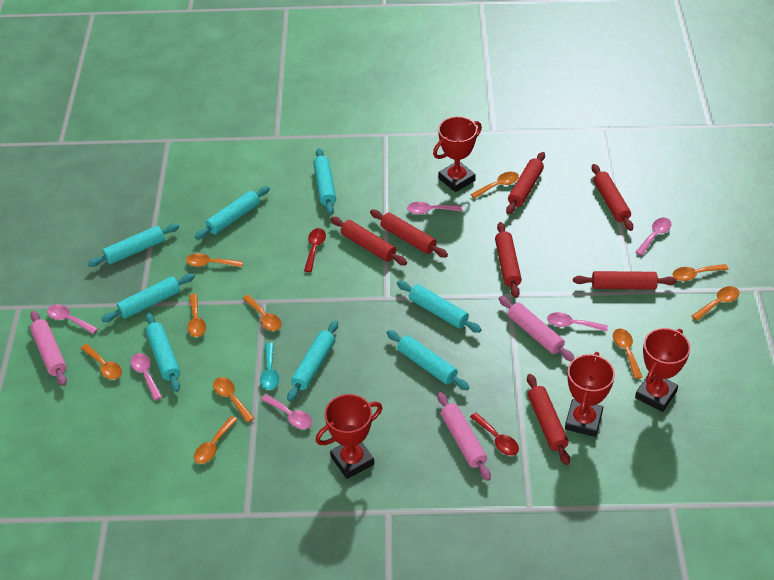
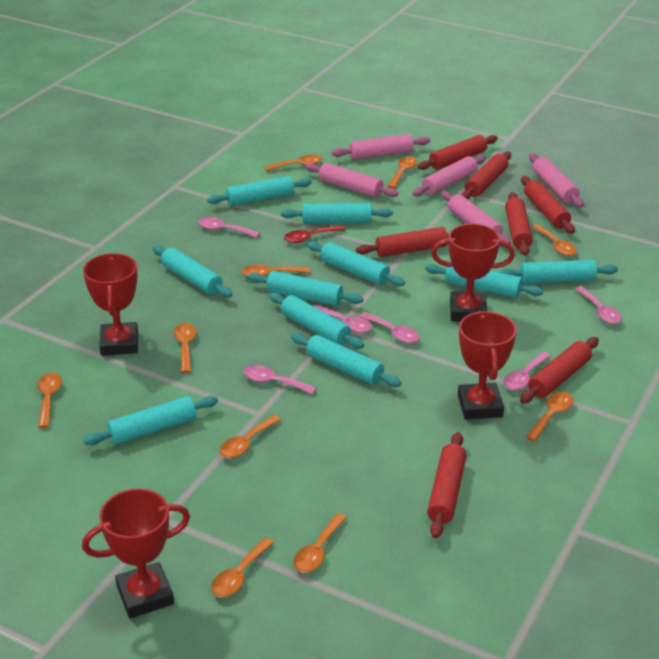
pink rolling pin: [30,311,67,386] [438,392,491,481] [499,296,575,361] = 3 -> [305,163,398,197] [332,134,430,160] [413,155,486,197] [441,191,511,245] [529,154,584,208] = 5
red spoon: [304,228,326,272] [470,412,519,456] = 2 -> [284,225,346,243] = 1
turquoise rolling pin: [87,224,179,267] [101,274,195,322] [145,313,180,392] [195,186,270,239] [287,320,338,401] [313,148,336,215] [387,330,469,390] [397,281,482,333] = 8 -> [83,396,218,445] [152,245,233,298] [207,176,312,206] [248,271,363,306] [269,292,364,349] [281,203,393,223] [291,333,401,387] [307,241,405,286] [425,264,544,298] [500,260,618,283] = 10
turquoise spoon: [260,343,279,390] = 1 -> none = 0

